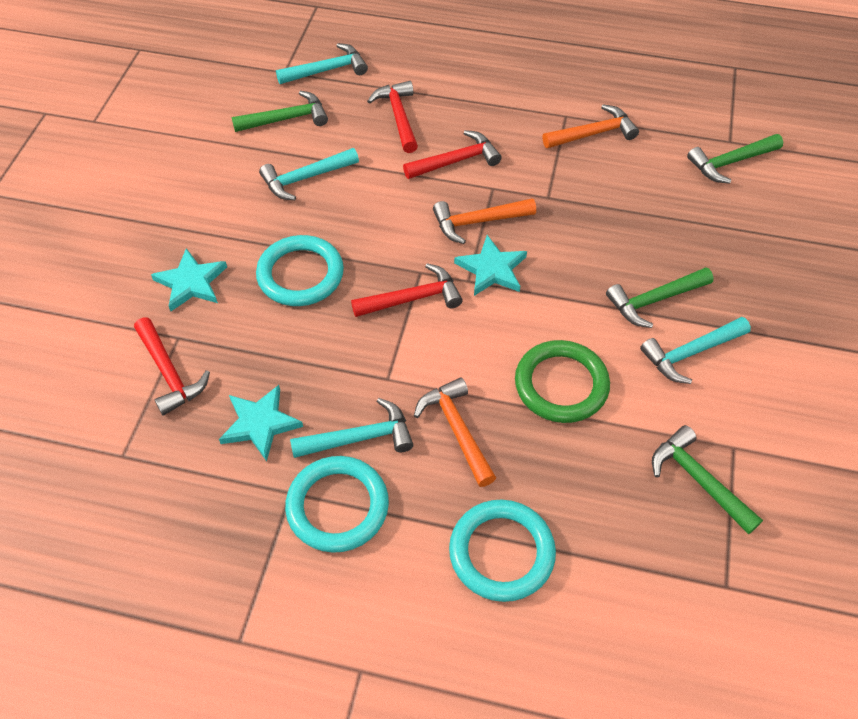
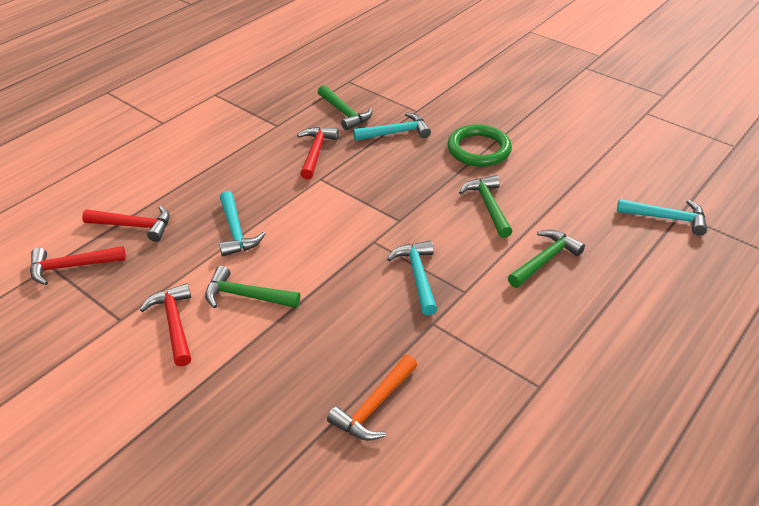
orange hammer: [414,377,496,487] [433,198,536,244] [543,105,639,148] = 3 -> [327,355,417,441] = 1
turquoise ring: [256,235,344,306] [285,456,389,553] [449,500,556,602] = 3 -> none = 0
turquoise star: [151,248,227,311] [219,385,303,461] [454,235,527,296] = 3 -> none = 0

